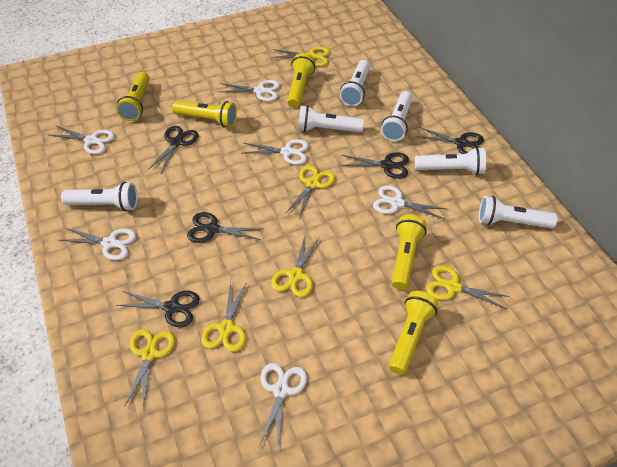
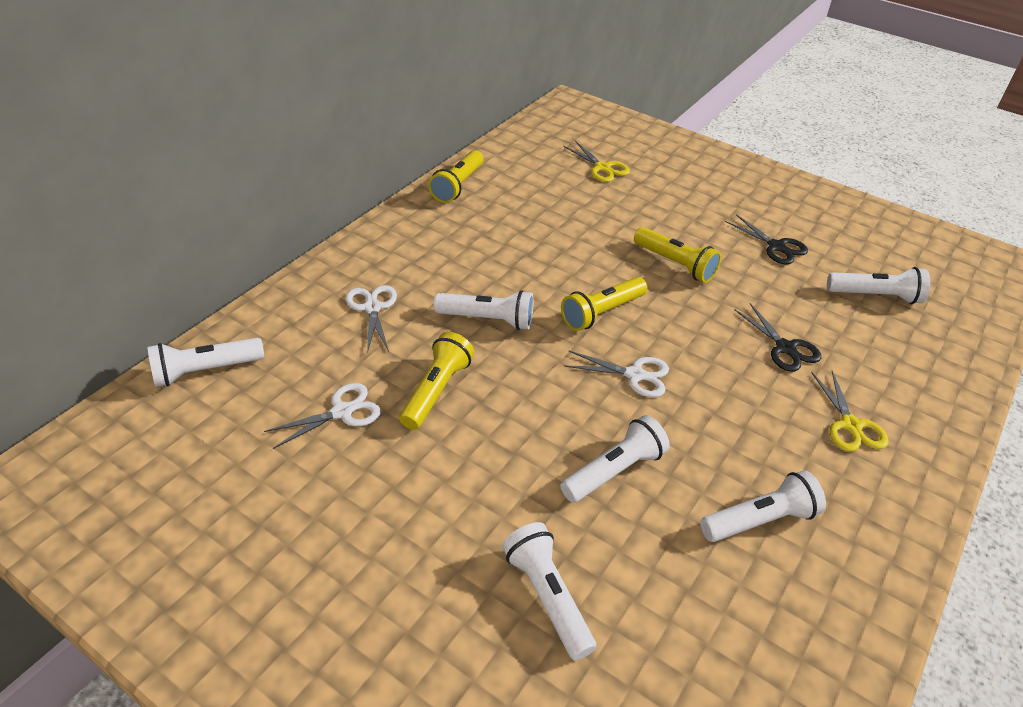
black scissors: [116,291,200,328] [148,126,199,173] [187,212,264,243] [340,152,409,179] [416,127,484,154] = 5 -> [725,214,808,265] [734,303,821,372] = 2
white scissors: [50,125,115,154] [59,228,136,260] [219,80,280,101] [243,139,309,165] [259,363,307,448] [373,185,446,219] = 6 -> [264,383,381,449] [346,285,397,353] [564,351,669,397] = 3
yellow flashlight: [116,72,150,121] [172,101,237,128] [287,53,315,108] [389,291,439,375] [392,214,426,290] = 5 -> [399,332,474,430] [428,150,484,203] [561,277,647,331] [634,227,721,283] = 4
yellow scissors: [124,329,175,407] [201,282,247,352] [271,47,330,66] [271,236,320,297] [286,165,335,218] [427,266,510,309] = 6 -> [563,141,630,182] [811,371,889,452] = 2

